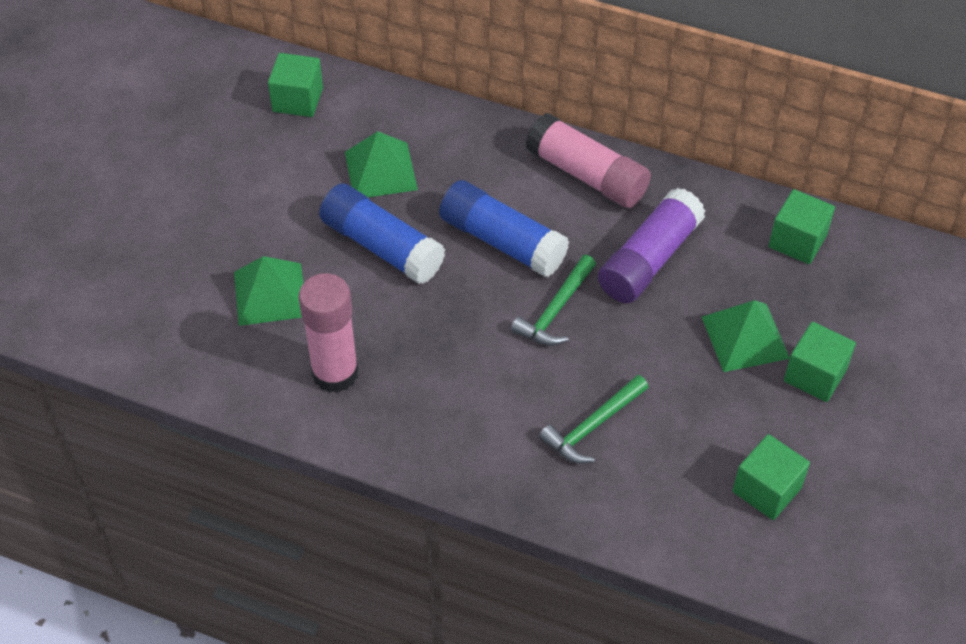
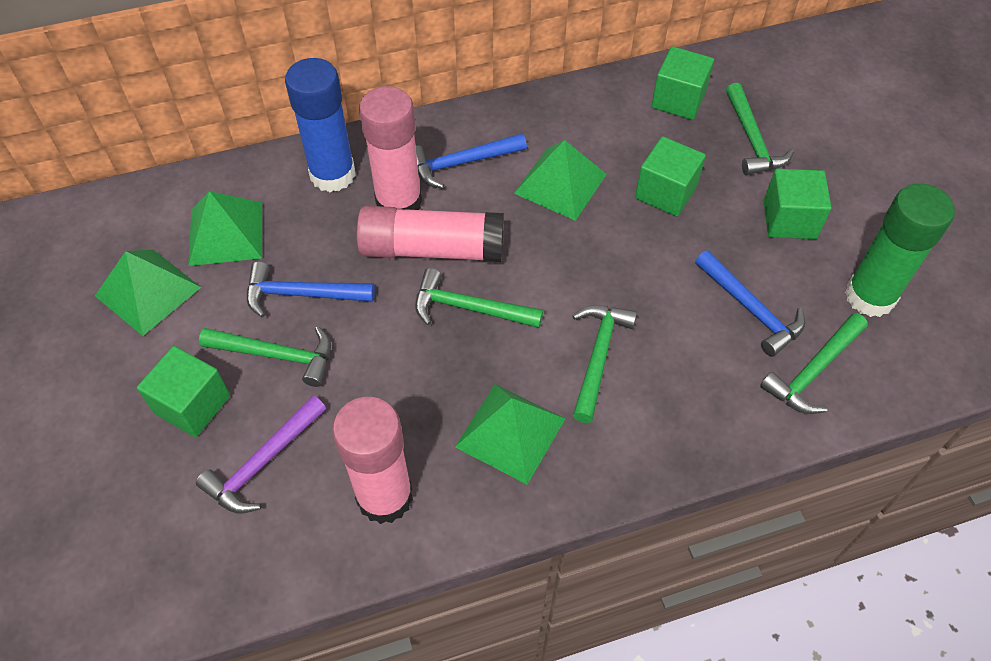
blue glue stick: [319,183,445,284] [439,180,569,277] = 2 -> [285,58,356,192] = 1
blue hammer: none = 0 -> [247,262,375,317] [416,133,527,189] [695,250,805,357] = 3
green glue stick: none = 0 -> [845,183,955,317] = 1
green hammer: [511,255,596,346] [539,375,649,464] = 2 -> [199,326,331,387] [415,268,543,328] [572,305,637,423] [726,83,794,175] [760,313,868,414] = 5
green pyramid: [234,256,303,326] [345,131,418,197] [702,300,790,372] = 3 -> [95,250,201,336] [188,191,262,266] [455,384,565,485] [514,140,607,221] = 4
pink glue stick: [299,273,359,393] [526,113,651,208] = 2 -> [332,397,413,524] [356,206,504,262] [359,86,422,210] = 3
purple glue stick: [598,188,705,303] = 1 -> none = 0
purple hammer: none = 0 -> [196,395,326,513] = 1

